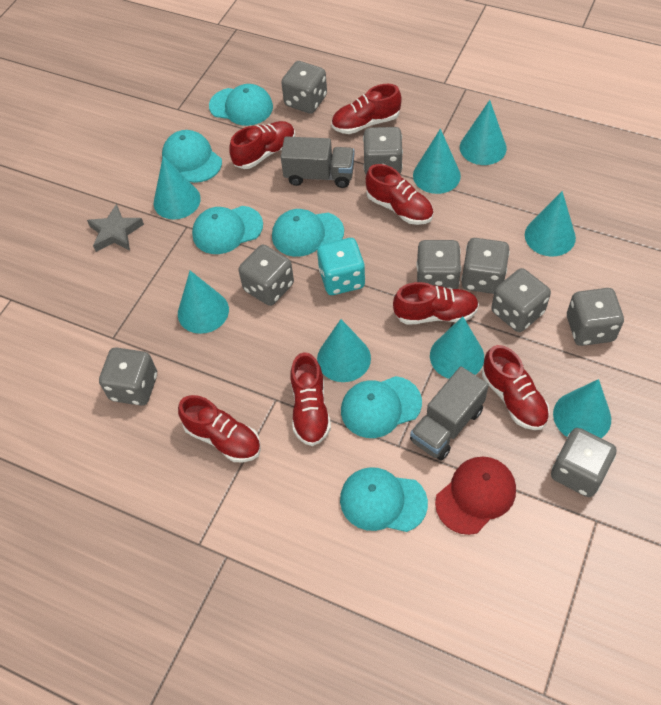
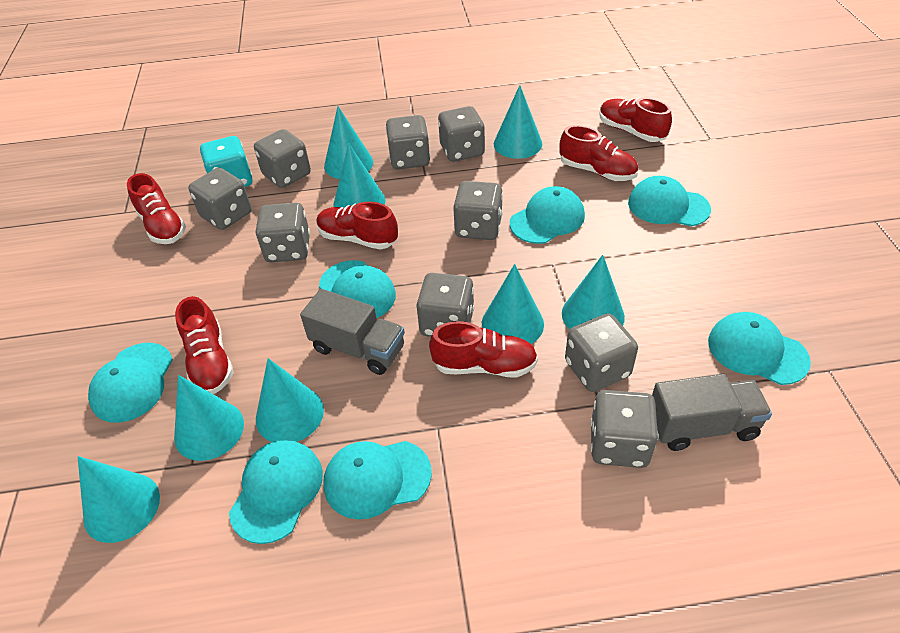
grey star: [87,204,144,252] = 1 -> none = 0
red cap: [435,457,516,535] = 1 -> none = 0
red shoe: [178,395,261,462] [229,121,295,169] [291,352,331,446] [331,84,402,134] [366,164,433,225] [393,282,479,325] [482,345,550,430] = 7 -> [127,173,186,244] [175,296,234,394] [316,202,398,250] [429,321,538,378] [560,125,638,181] [600,98,672,142] = 6
turquoise cap: [162,130,222,183] [192,206,263,254] [209,84,273,126] [272,209,344,257] [340,467,428,532] [341,376,422,438] = 6 -> [88,343,173,423] [229,440,323,544] [319,260,396,318] [323,441,432,520] [510,186,585,244] [628,176,711,226] [708,312,811,385] = 7

